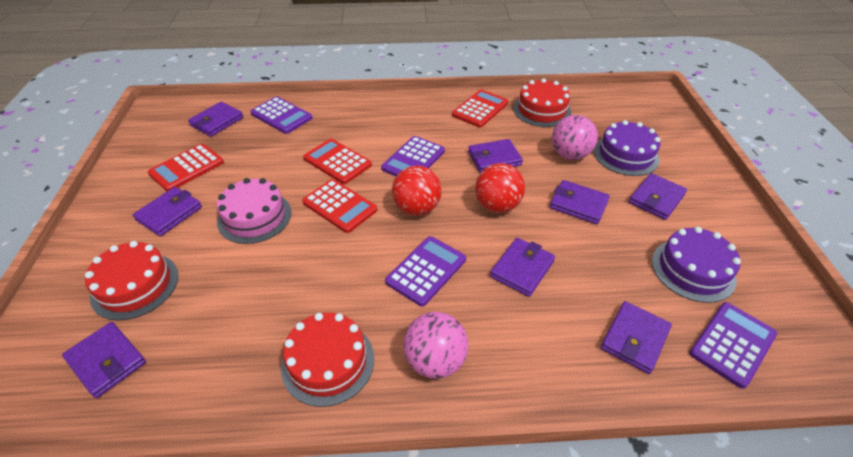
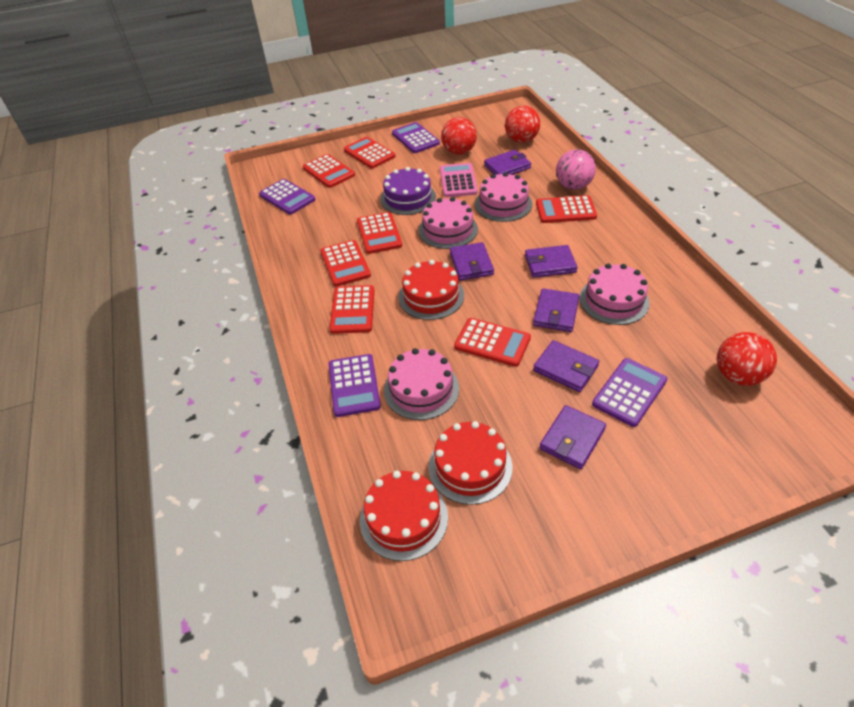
pink ball: [403,312,468,379] [552,115,598,160] = 2 -> [556,149,596,190] = 1
pink cake: [217,178,291,244] = 1 -> [384,348,459,420] [419,197,478,249] [475,172,532,222] [579,263,650,325] = 4
pink calculator: none = 0 -> [440,163,478,197] = 1
purple cake: [594,120,661,176] [652,227,741,303] = 2 -> [380,167,436,215] = 1
purple wallet: [62,322,146,398] [133,187,202,236] [188,102,244,137] [468,139,523,173] [490,238,555,297] [550,180,610,224] [601,301,672,374] [629,173,687,220] = 8 -> [450,242,494,281] [484,150,531,175] [525,245,578,278] [533,288,579,332] [533,340,599,392] [539,405,606,469] = 6
red ball: [392,166,442,215] [475,163,525,213] = 2 -> [441,117,477,155] [505,106,540,143] [717,332,777,386] = 3
red calculator: [148,144,224,191] [302,179,377,233] [303,139,372,184] [452,90,508,128] = 4 -> [303,154,355,188] [320,240,371,287] [329,285,375,334] [344,137,396,169] [357,212,402,254] [454,318,531,367] [536,195,597,223] = 7

